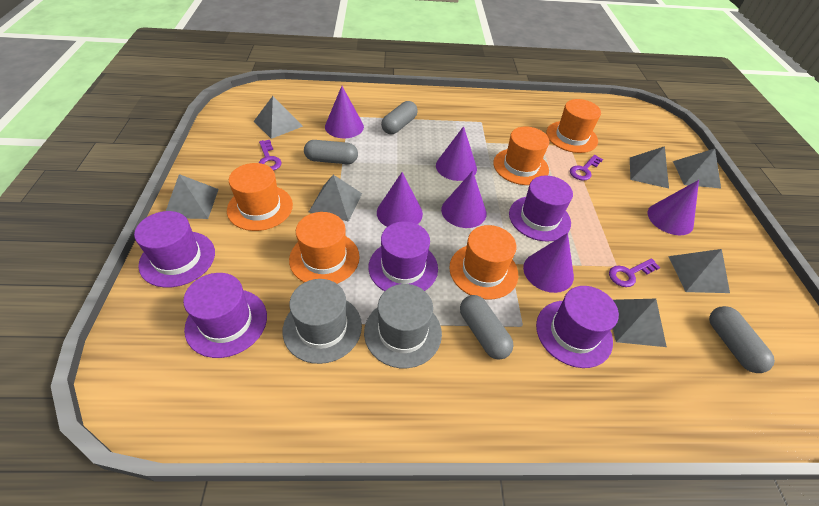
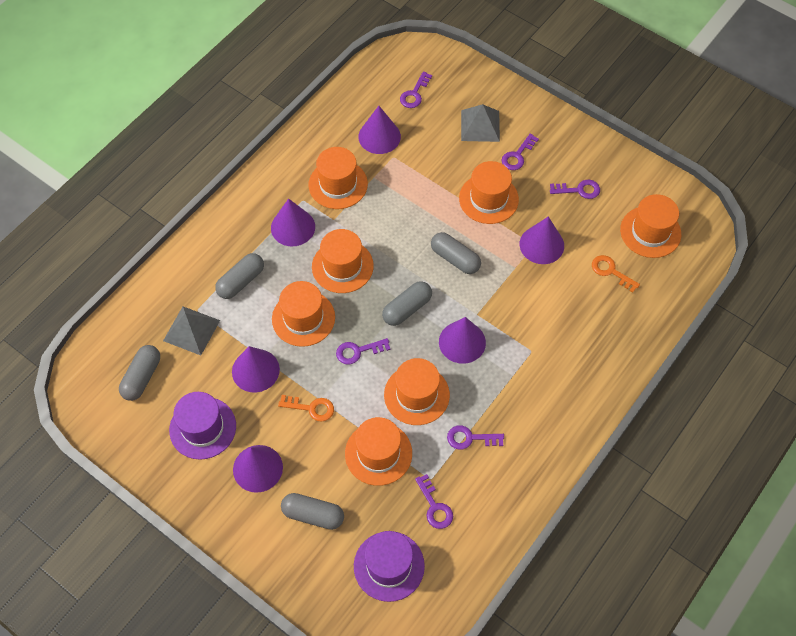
grey capsule: [304,140,358,164] [381,101,418,134] [460,295,514,360] [709,306,775,373] = 4 -> [119,345,160,401] [215,253,264,299] [281,493,344,530] [382,281,432,326] [431,232,481,274] = 5
grey hat: [283,279,362,364] [364,284,442,368] = 2 -> none = 0
grey pyramid: [166,174,219,219] [254,96,303,139] [309,175,362,222] [613,299,667,347] [630,146,669,188] [668,249,730,293] [673,149,721,188] = 7 -> [163,306,220,355] [461,104,500,142] = 2
orange hat: [227,163,293,231] [289,212,360,284] [449,225,518,300] [493,126,549,185] [546,99,601,153] = 5 -> [272,281,335,347] [308,147,368,209] [312,229,374,293] [345,417,412,486] [384,358,450,425] [459,161,519,224] [620,194,681,258] = 7
orange key: none = 0 -> [278,395,334,422] [592,255,640,293] = 2
purple hat: [134,211,215,288] [183,273,267,358] [369,221,438,291] [509,176,573,242] [536,286,619,368] = 5 -> [169,392,236,460] [354,531,425,602] = 2
purple key: [259,140,282,171] [570,155,603,181] [609,258,660,287] = 3 -> [336,338,390,364] [400,71,432,108] [415,474,453,529] [447,425,504,450] [502,133,539,170] [550,180,600,199] = 6

